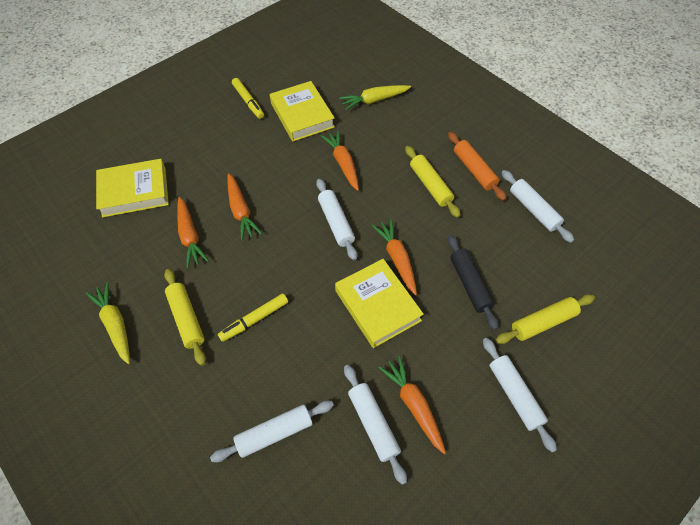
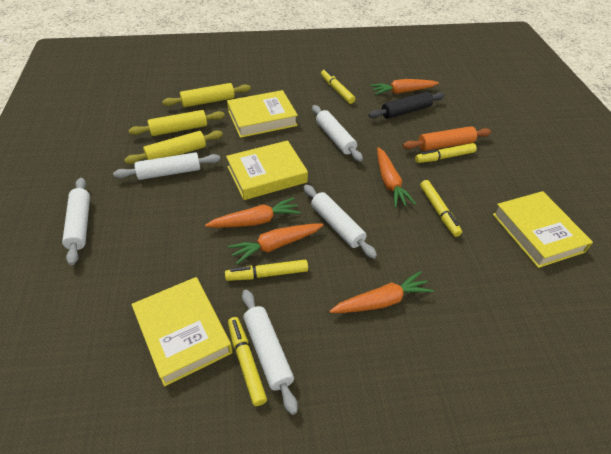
yellow book: [96,159,169,218] [270,81,335,142] [335,259,424,348] = 3 -> [132,277,233,387] [226,140,308,200] [227,90,298,138] [493,191,593,268] = 4
yellow carrot: [86,282,130,364] [339,85,411,110] = 2 -> none = 0
yellow marker: [218,294,288,342] [232,78,264,119] = 2 -> [225,260,308,281] [228,317,267,406] [321,69,355,104] [415,143,477,163] [420,180,462,237] = 5

